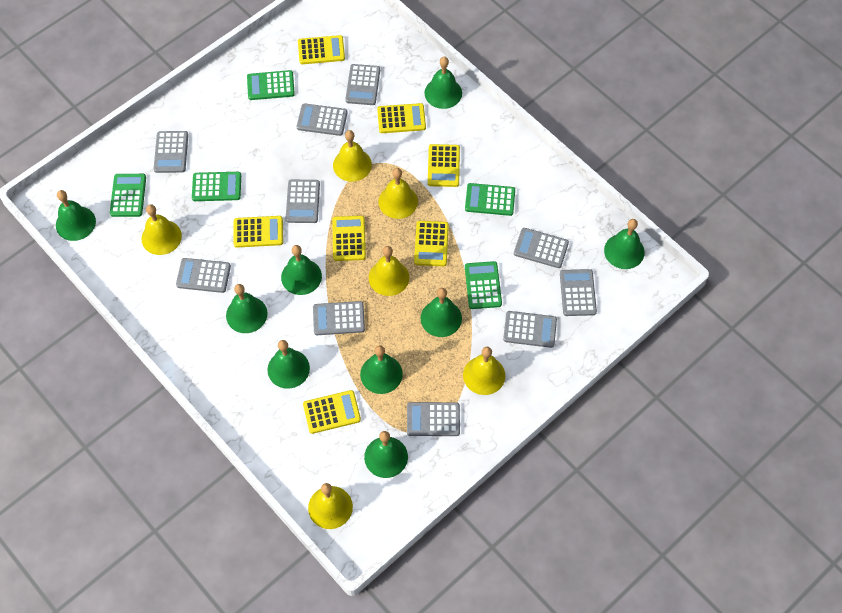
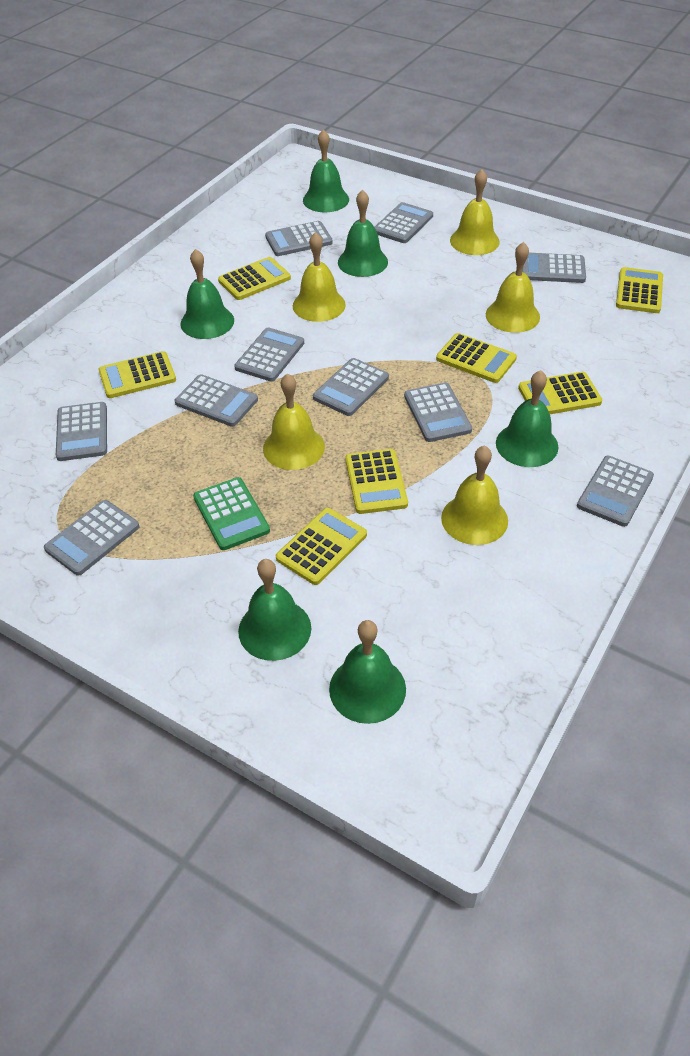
green bell: [56,190,96,241] [226,284,268,333] [268,340,310,389] [281,245,322,295] [360,345,403,394] [364,431,408,478] [420,288,462,337] [424,57,462,109] [604,219,645,269] = 9 -> [180,249,234,339] [238,559,311,661] [303,130,349,212] [329,620,406,724] [338,190,388,277] [496,370,559,467] = 6
green calculator: [110,174,146,217] [192,172,241,201] [247,70,295,100] [465,183,515,216] [465,261,502,309] = 5 -> [193,477,270,550] = 1
yellow bell: [141,204,182,255] [308,483,353,529] [333,130,372,182] [369,246,409,296] [378,168,418,219] [463,347,505,395] = 6 -> [263,373,325,470] [293,232,346,322] [441,445,508,545] [450,169,500,255] [486,242,540,333] = 5

